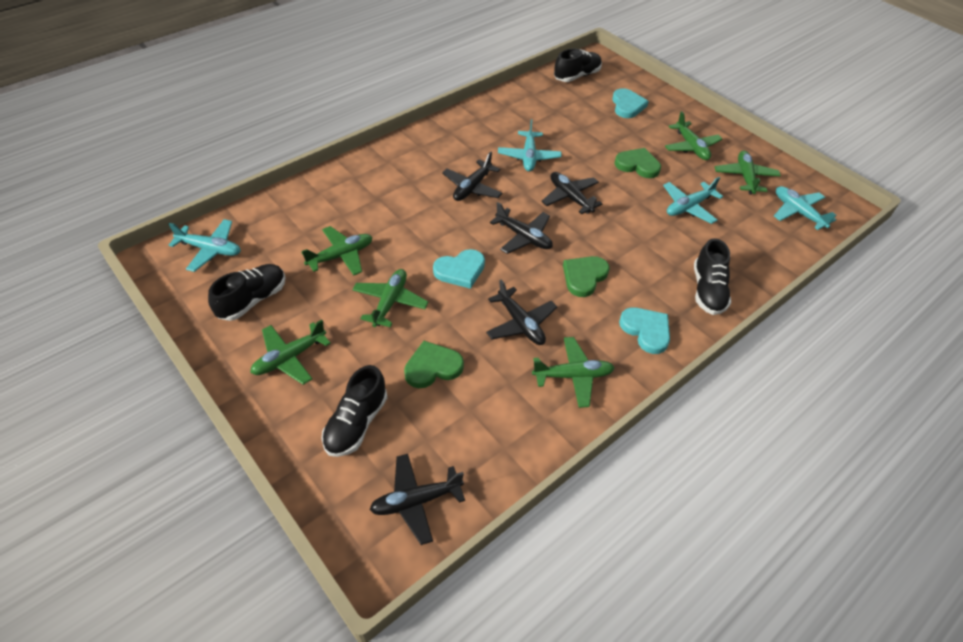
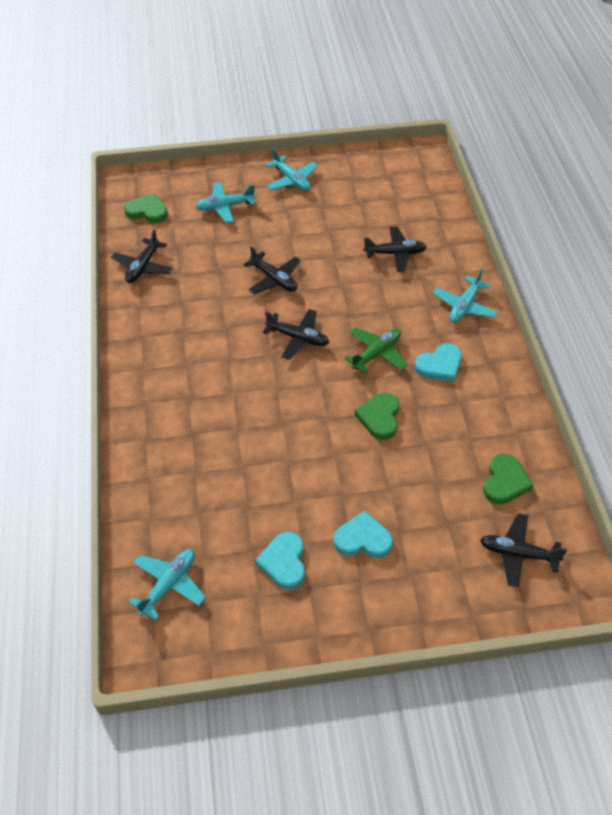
black shoe: [208,264,286,321] [322,365,387,457] [554,49,602,82] [694,238,731,315] = 4 -> none = 0
green plane: [250,320,331,385] [302,226,372,276] [352,269,429,327] [532,337,615,408] [665,111,722,160] [715,151,781,195] = 6 -> [344,327,407,374] = 1

